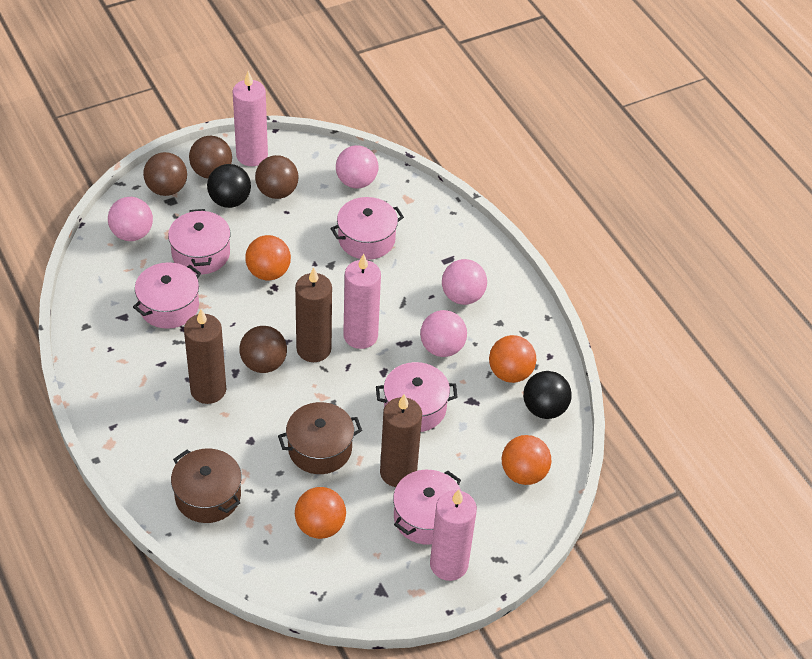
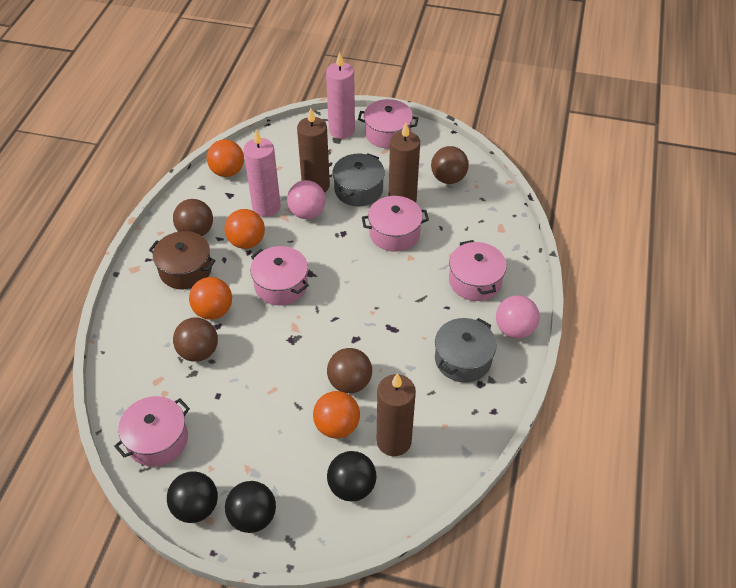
black ball: [207,164,251,208] [523,371,572,419] = 2 -> [167,471,218,523] [225,481,276,533] [327,451,376,501] = 3
brown pot: [171,448,242,523] [278,402,362,474] = 2 -> [149,231,216,289] = 1
grey pot: none = 0 -> [332,153,385,206] [435,318,497,383] = 2
pink ball: [108,197,153,241] [336,145,378,189] [420,310,467,357] [442,259,487,305] = 4 -> [287,180,326,219] [496,295,540,339] = 2
pink candle: [233,71,268,166] [343,254,381,349] [430,489,477,581] = 3 -> [243,130,281,217] [326,52,355,139] = 2

